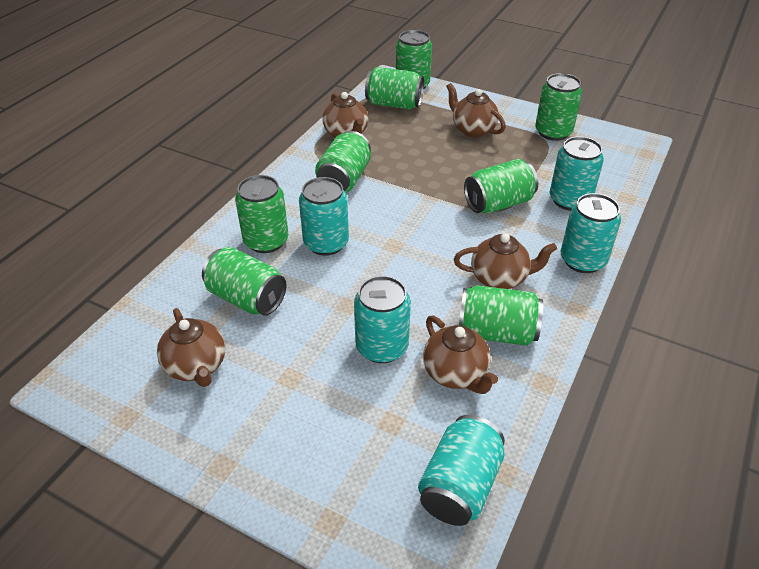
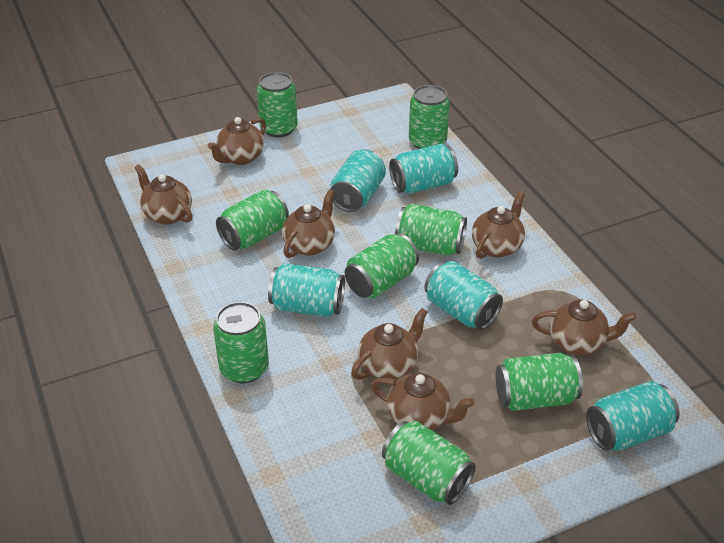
brown teapot: [157,308,225,387] [322,92,368,138] [423,315,498,394] [446,83,506,137] [454,233,557,289] = 5 -> [135,164,192,224] [208,117,266,165] [282,189,335,258] [352,308,428,380] [371,373,475,430] [472,192,525,259] [532,300,636,355] = 7

